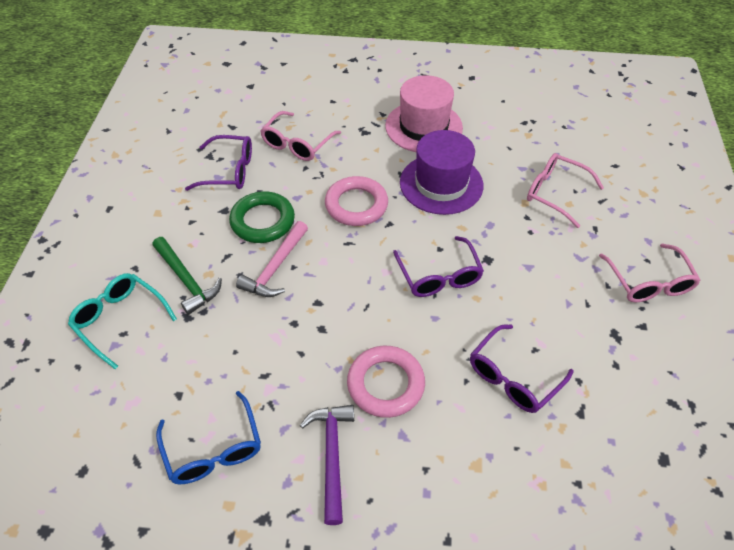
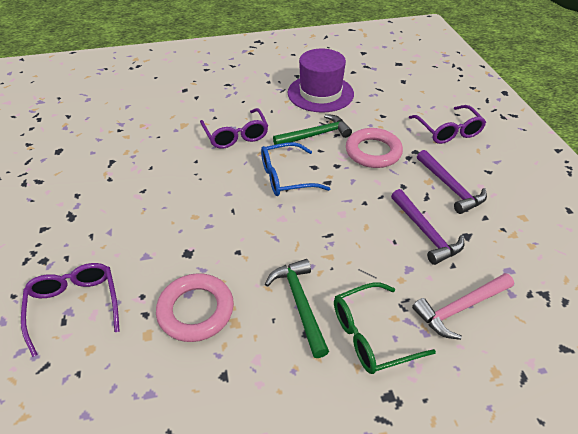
green glasses: none = 0 -> [334,282,436,374] = 1
green hammer: [153,237,222,315] = 1 -> [265,259,329,358] [273,114,352,145] = 2
green ring: [229,191,295,243] = 1 -> none = 0
pink glasses: [260,111,341,161] [527,153,604,228] [599,243,701,302] = 3 -> none = 0
pink hat: [385,75,463,152] = 1 -> none = 0
purple hammer: [300,405,354,525] = 1 -> [391,189,464,265] [417,150,487,214] = 2
turquoise glasses: [68,273,177,369] = 1 -> none = 0

